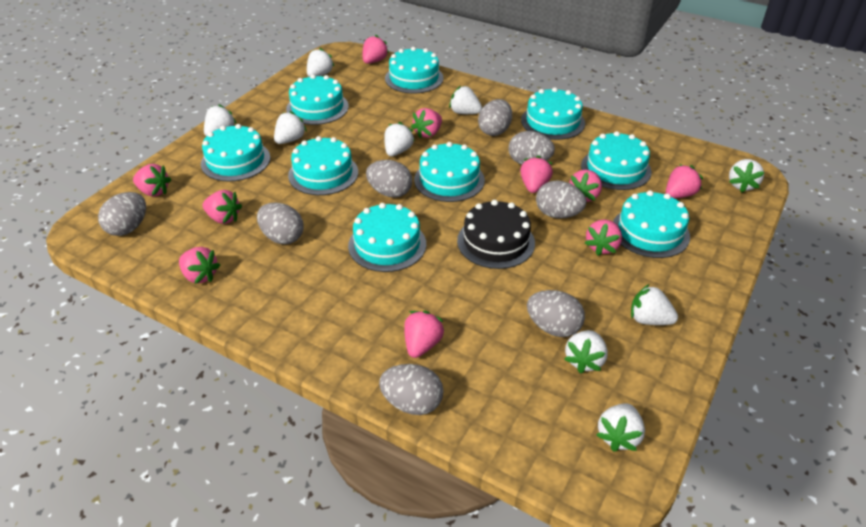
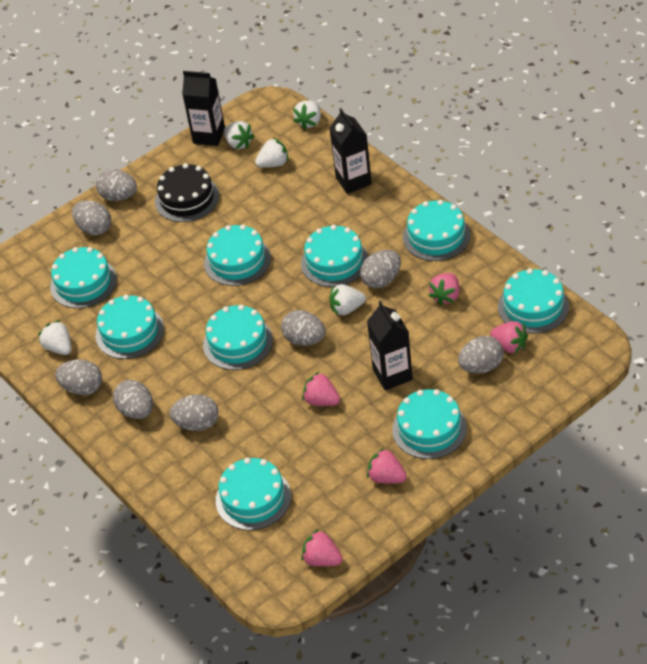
black carton: none = 0 -> [182,71,225,146] [330,108,372,194] [367,301,413,390] = 3
pink strawberry: [133,164,171,197] [179,247,220,284] [203,190,242,224] [363,35,389,64] [404,311,445,358] [411,108,442,138] [520,156,553,193] [569,169,602,202] [585,219,622,256] [666,164,703,198] = 10 -> [301,529,343,566] [302,372,340,406] [367,448,407,484] [428,273,460,306] [490,321,528,354] = 5
white strawberry: [204,104,237,136] [274,111,307,144] [307,48,334,77] [384,122,415,156] [449,86,482,114] [564,330,608,374] [596,403,645,452] [631,284,678,325] [729,159,765,193] = 9 -> [38,320,71,355] [224,121,254,149] [255,137,289,168] [293,100,321,130] [329,284,366,315] = 5

